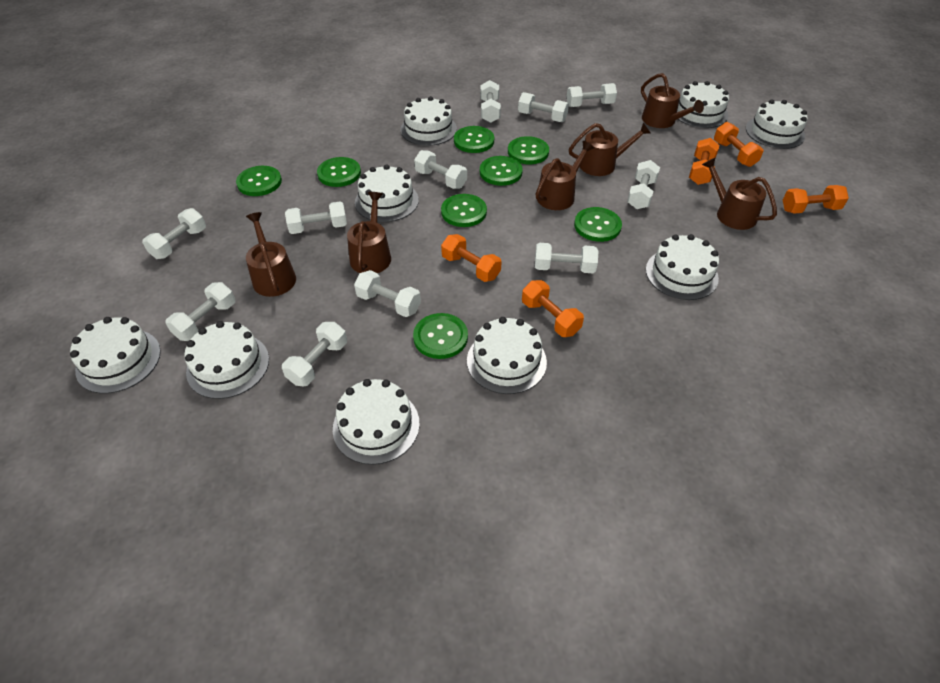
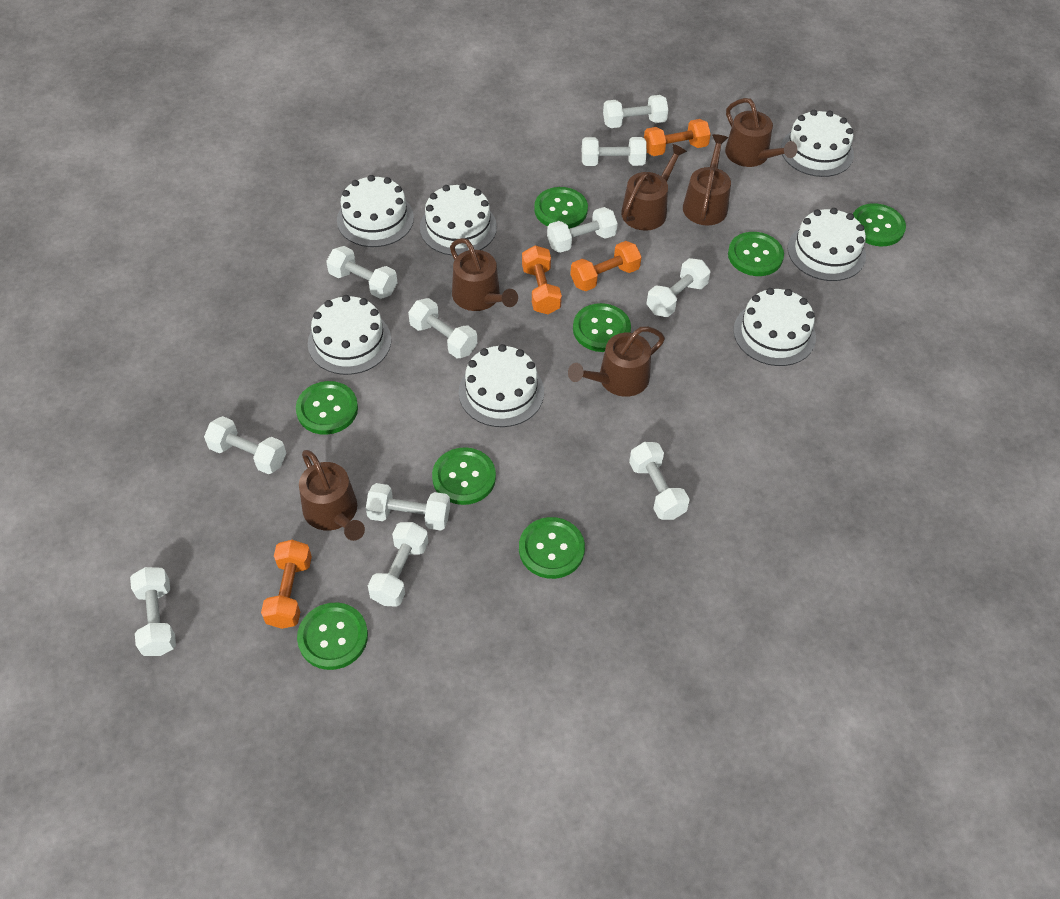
orange dumbbell: [441,234,502,282] [522,280,584,337] [689,138,719,185] [714,122,763,167] [783,185,849,214] = 5 -> [261,540,312,629] [522,245,562,314] [570,241,642,291] [644,119,711,156] = 4
white cake: [70,317,161,394] [184,321,269,399] [333,379,420,465] [355,164,419,222] [401,96,457,146] [467,317,547,394] [646,234,719,300] [677,81,729,128] [746,100,808,149] = 9 -> [308,295,391,375] [337,175,414,247] [420,183,497,256] [459,344,544,427] [733,288,816,366] [781,110,854,177] [787,208,866,281] = 7

